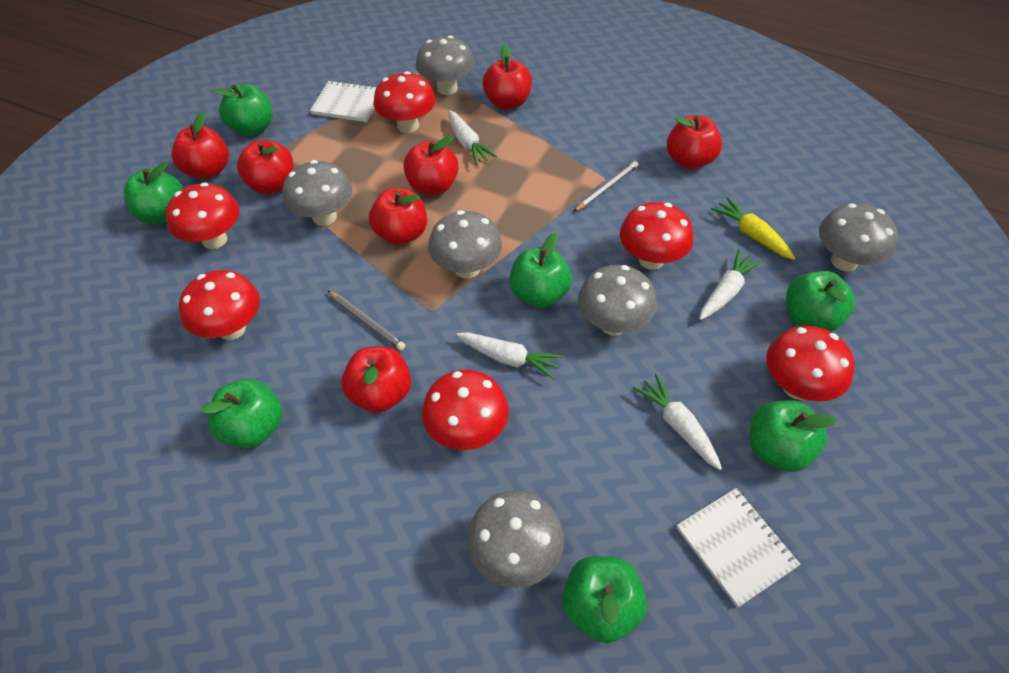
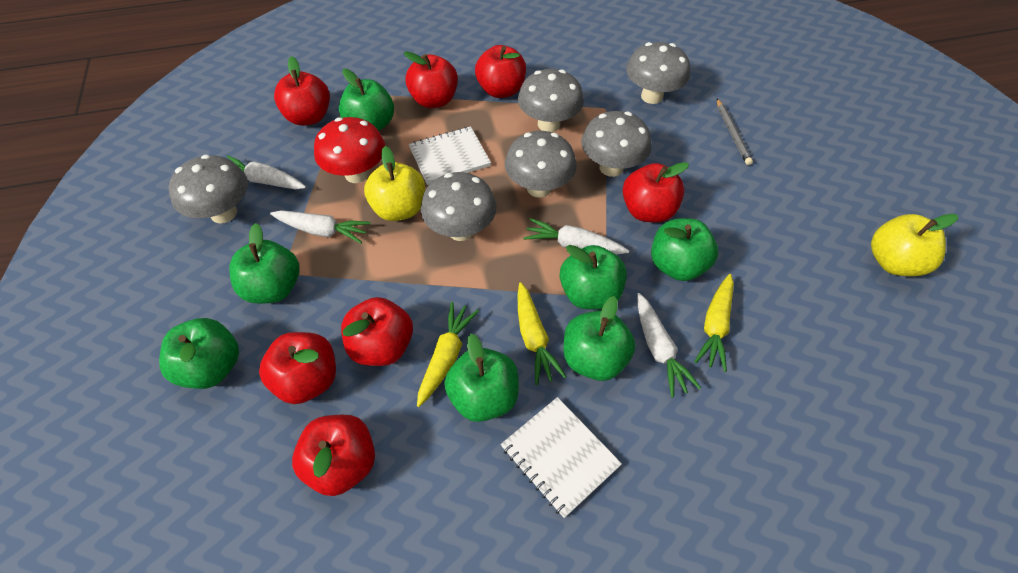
grey pencil: [328,291,405,350] [573,161,638,212] = 2 -> [717,99,753,165] = 1
red mushroom: [166,182,239,249] [179,270,260,340] [373,71,436,133] [422,369,509,450] [620,202,694,270] [766,326,855,401] = 6 -> [314,117,385,183] = 1
yellow apple: none = 0 -> [364,146,425,221] [871,214,958,276] = 2
yellow carrot: [711,197,795,260] = 1 -> [417,302,479,407] [518,282,567,385] [694,274,734,372] = 3

